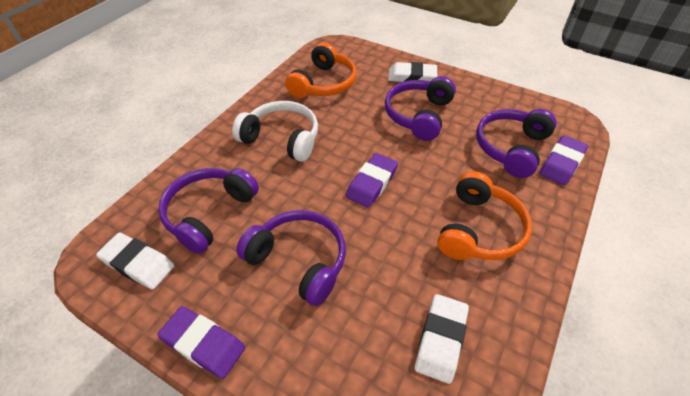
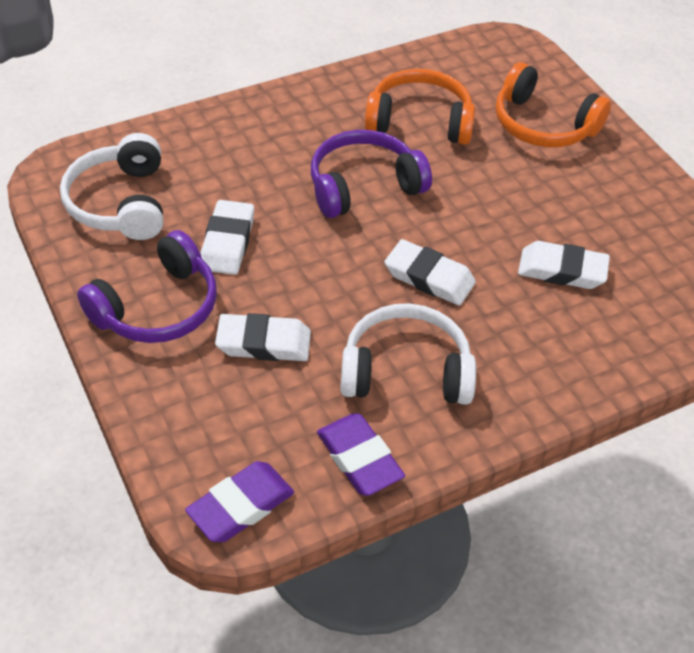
purple eraser: [157,306,245,379] [346,153,398,208] [540,135,588,186] = 3 -> [185,461,294,542] [317,414,405,496] = 2
purple headphones: [158,168,259,254] [236,210,346,306] [385,76,456,141] [476,109,557,178] = 4 -> [77,230,217,343] [311,130,432,218] = 2
white eraser: [96,232,175,290] [388,62,437,82] [415,294,469,384] = 3 -> [200,200,254,275] [215,313,311,361] [385,239,476,306] [518,241,610,289] = 4
white headphones: [232,101,318,162] = 1 -> [60,133,163,240] [340,303,476,405] = 2

